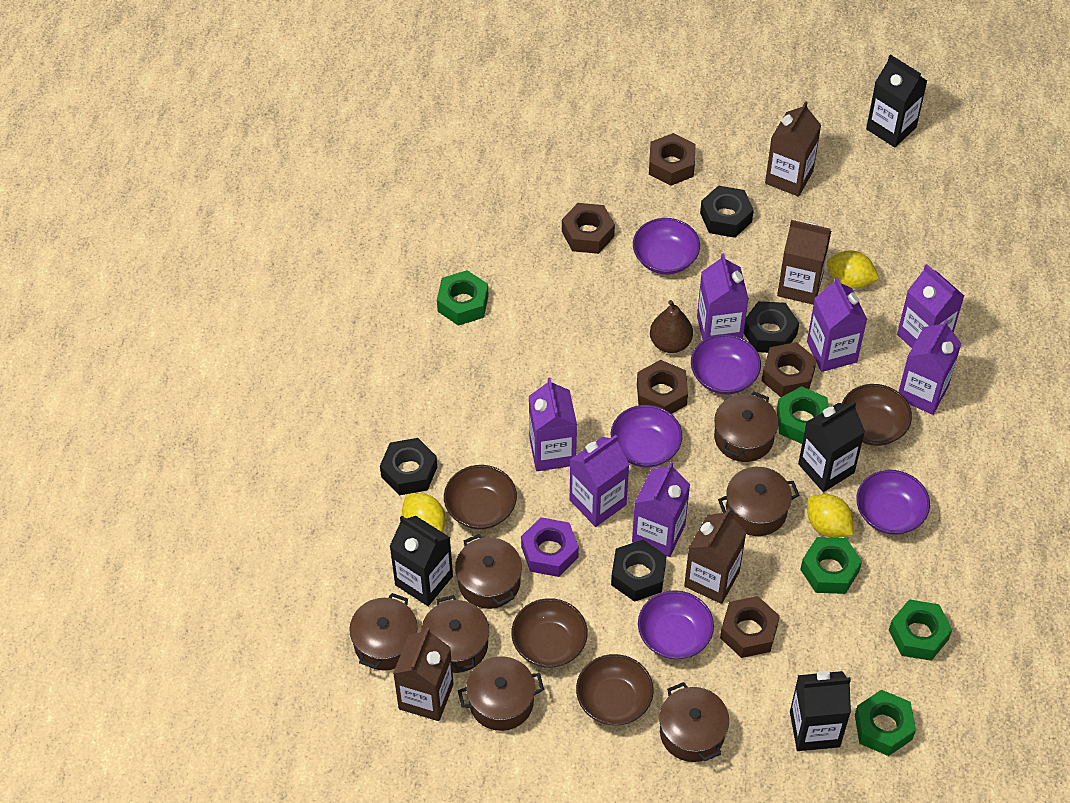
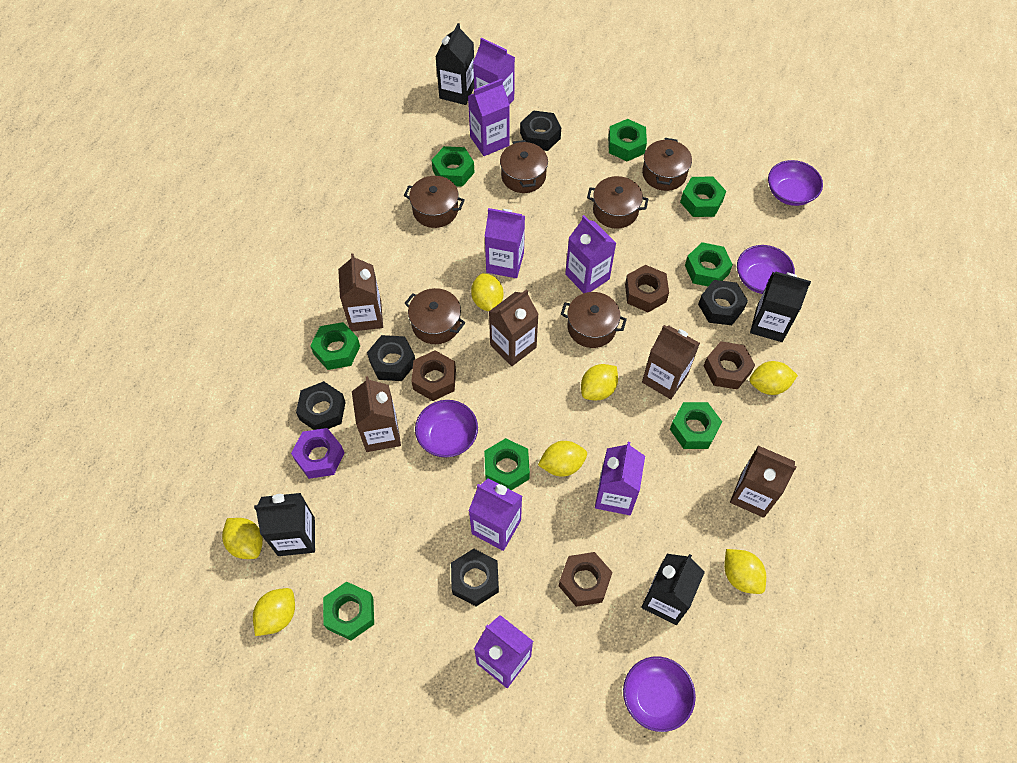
black nut: [380,438,437,495] [611,540,666,602] [700,185,754,238] [744,301,799,353] = 4 -> [296,381,346,430] [367,335,415,381] [451,549,499,606] [520,110,561,151] [698,280,748,325] = 5
brown bowl: [444,465,517,529] [511,598,588,667] [576,654,654,725] [842,384,912,446] = 4 -> none = 0
brown carton: [393,627,454,721] [684,509,747,604] [765,101,821,197] [777,220,831,305] = 4 -> [338,253,383,331] [352,376,401,452] [489,289,539,366] [642,325,700,399] [730,446,797,518] = 5
brown nut: [562,203,615,254] [637,360,688,414] [649,133,696,186] [720,596,780,658] [762,342,817,397] = 5 -> [411,350,456,401] [559,552,613,607] [625,265,669,312] [704,341,755,390] = 4
brown pear: [650,300,693,353] = 1 -> none = 0
brown pot: [349,593,418,671] [421,595,489,673] [455,534,522,609] [458,656,544,731] [659,682,729,762] [714,391,778,462] [718,467,799,536] = 7 -> [404,176,465,228] [404,288,465,344] [500,140,548,193] [561,292,627,348] [587,176,648,229] [642,138,692,191] = 6
green nut: [437,270,489,326] [777,386,829,444] [800,537,862,594] [855,690,916,756] [889,599,952,661] = 5 -> [310,322,360,370] [323,582,374,640] [432,146,475,187] [484,438,530,490] [608,119,647,161] [670,402,722,449] [680,176,726,217] [685,242,733,286] = 8
purple bowl: [611,405,682,467] [633,218,700,274] [638,590,714,659] [691,334,761,395] [856,470,930,535] = 5 -> [415,400,478,457] [623,656,696,732] [737,245,795,294] [768,160,823,206] = 4
yellow lemon: [402,493,445,532] [807,494,853,538] [827,250,880,289] = 3 -> [222,518,263,559] [253,588,295,636] [471,273,503,311] [538,441,587,477] [581,364,618,401] [724,549,766,594] [750,361,798,395] = 7

